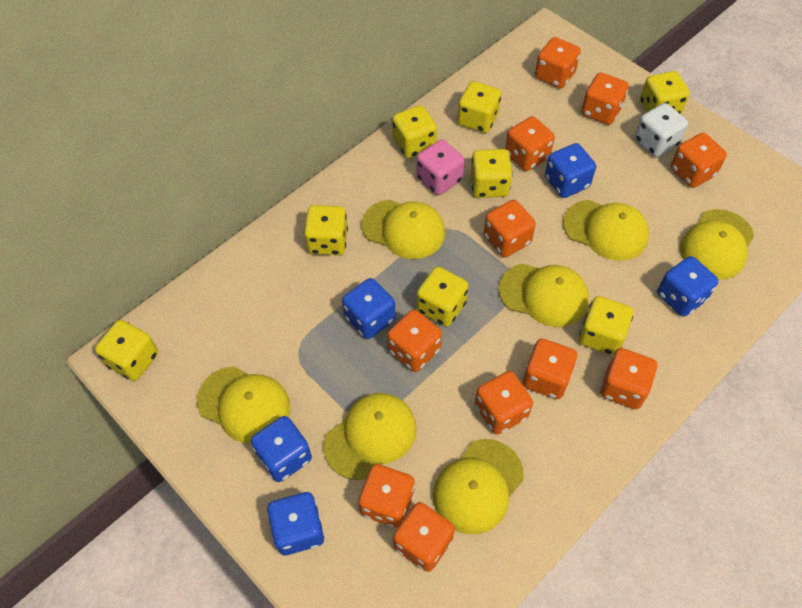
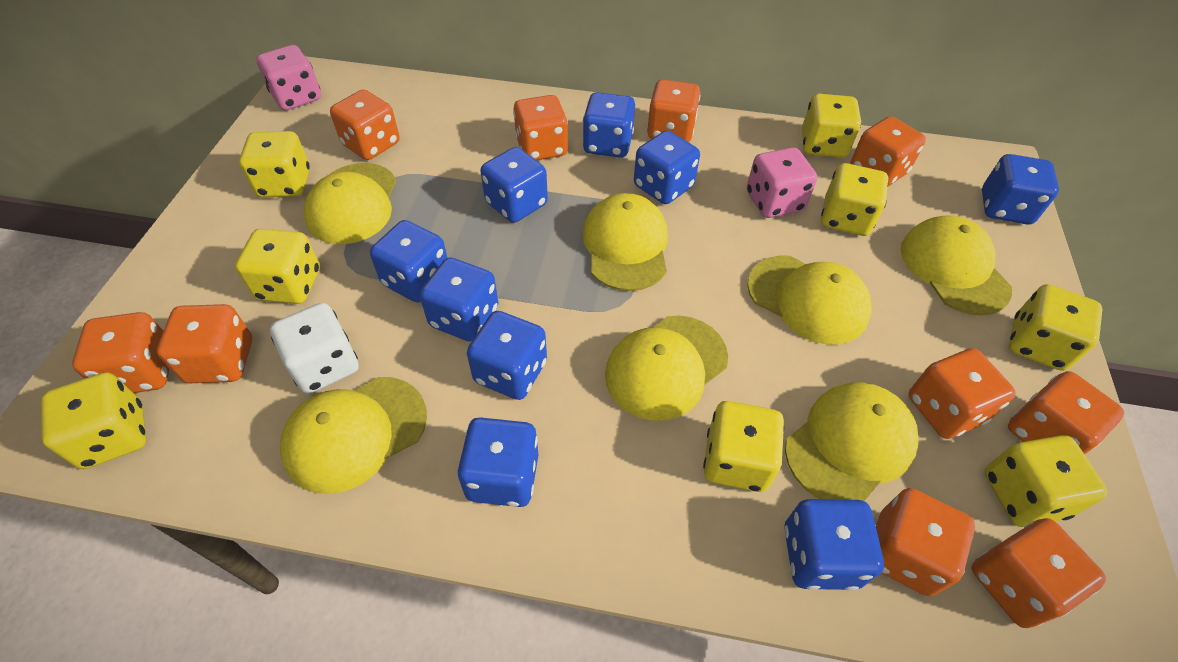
blue dice: [251,416,312,482] [267,492,324,555] [342,278,396,339] [545,143,596,198] [657,256,719,317] = 5 -> [370,220,447,302] [420,257,499,342] [457,417,538,507] [467,311,547,400] [480,147,548,223] [583,92,635,158] [634,131,700,204] [784,499,884,591] [982,154,1059,224] = 9
orange dice: [358,464,415,528] [387,310,442,372] [393,502,455,572] [475,371,533,434] [484,200,536,257] [505,116,555,171] [523,339,577,399] [535,37,581,88] [581,72,629,125] [600,348,657,409] [670,133,727,188] = 11 -> [72,312,170,393] [157,304,252,383] [330,90,400,160] [513,95,568,160] [647,79,700,142] [850,116,926,186] [876,488,975,596] [908,348,1016,439] [972,518,1106,628] [1008,371,1124,454] = 10
pink dice: [417,139,464,195] = 1 -> [256,45,321,110] [747,147,817,218] = 2

